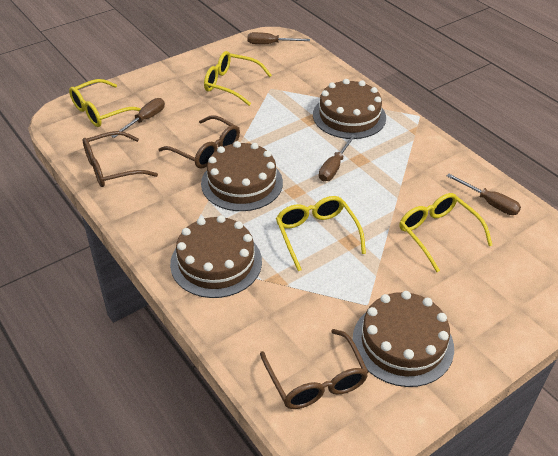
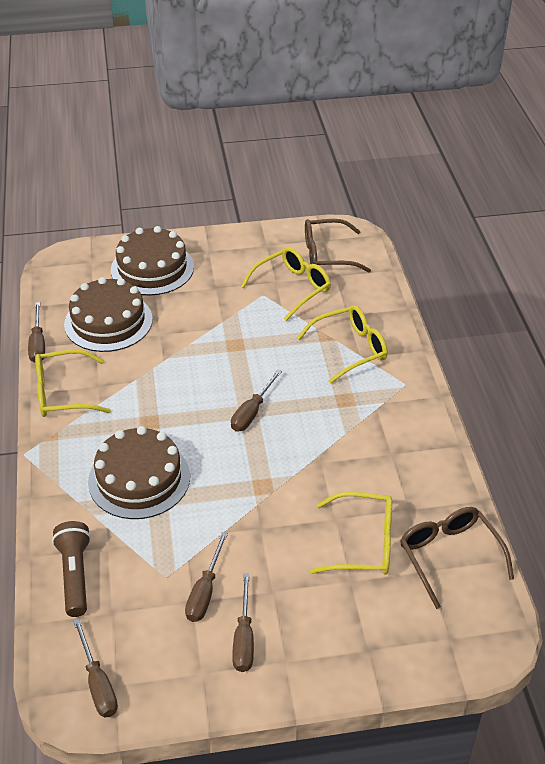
brown cake: [170,215,262,298] [201,141,283,211] [313,79,386,139] [352,291,454,387] = 4 -> [64,277,153,352] [88,426,190,519] [111,226,194,295] = 3
brown flashlight: none = 0 -> [52,521,91,617] = 1
brown glasses: [83,131,158,187] [158,115,240,169] [260,329,369,409] = 3 -> [305,219,371,272] [400,507,514,609] = 2
brown screwdriver: [111,98,165,138] [248,32,310,44] [319,134,356,181] [447,174,521,215] = 4 -> [28,302,45,362] [73,619,118,717] [185,532,228,622] [231,369,282,432] [232,573,254,672] = 5

